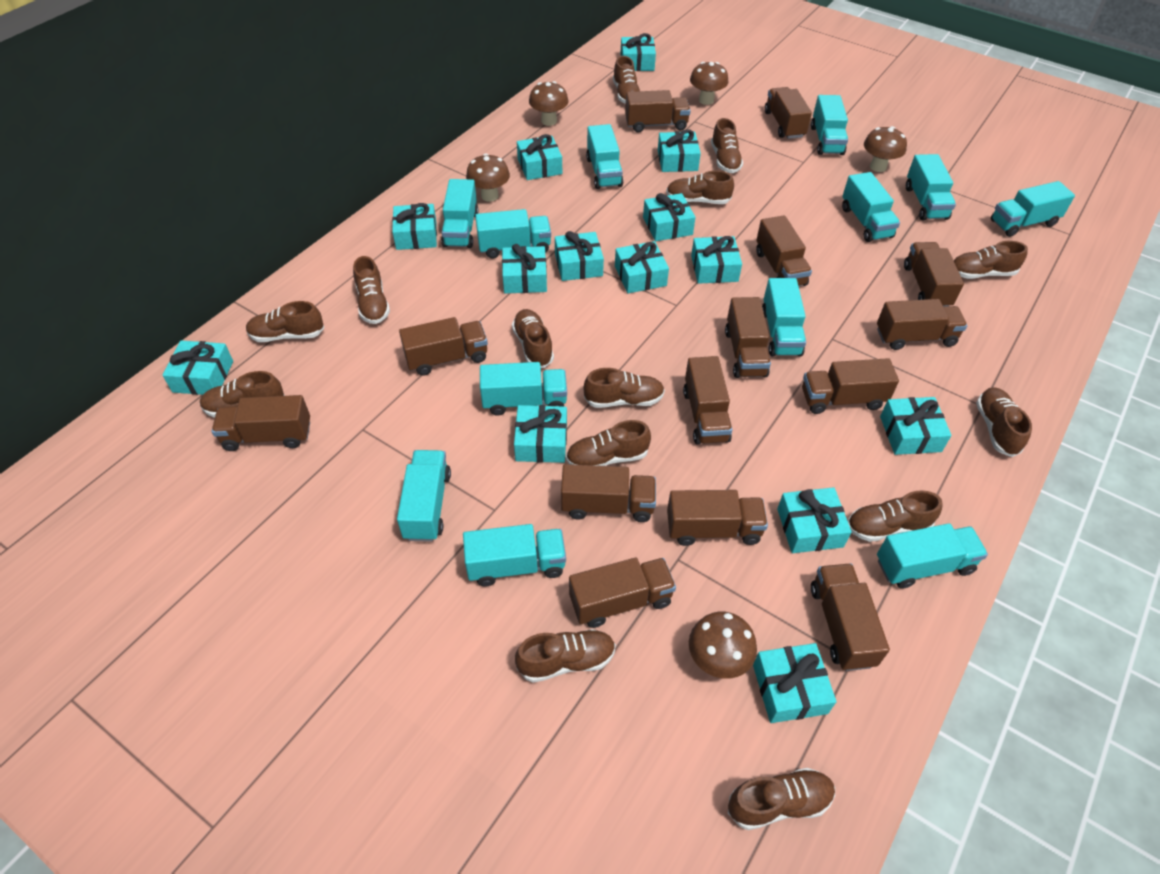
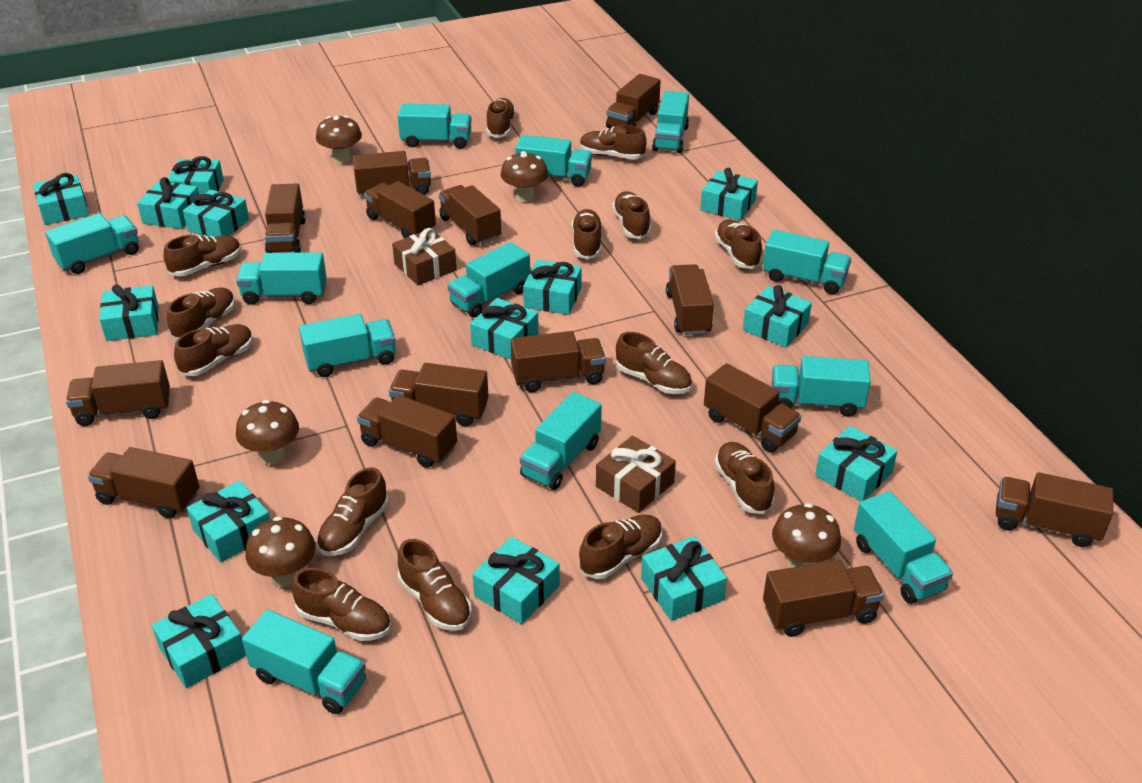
brown gift: none = 0 -> [392,228,457,285] [596,436,676,513] = 2

